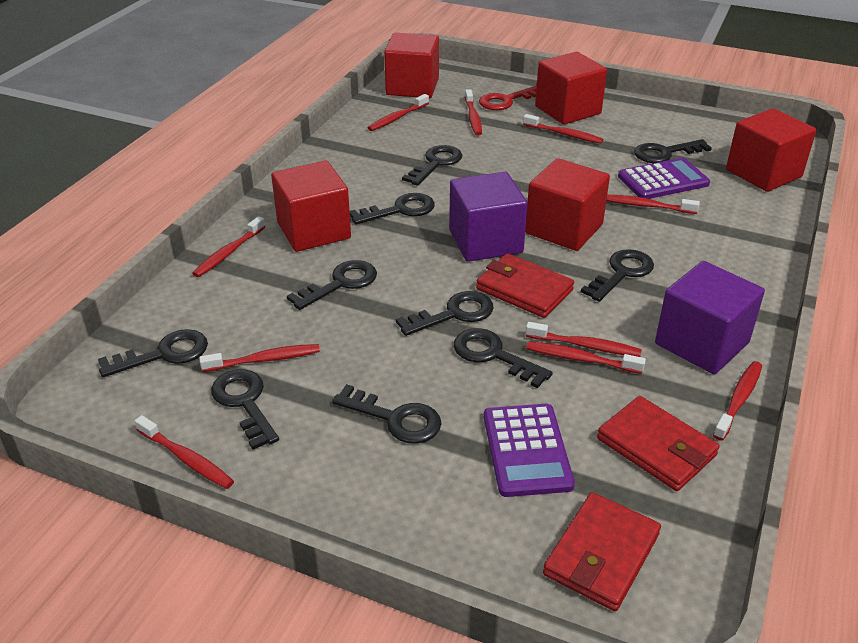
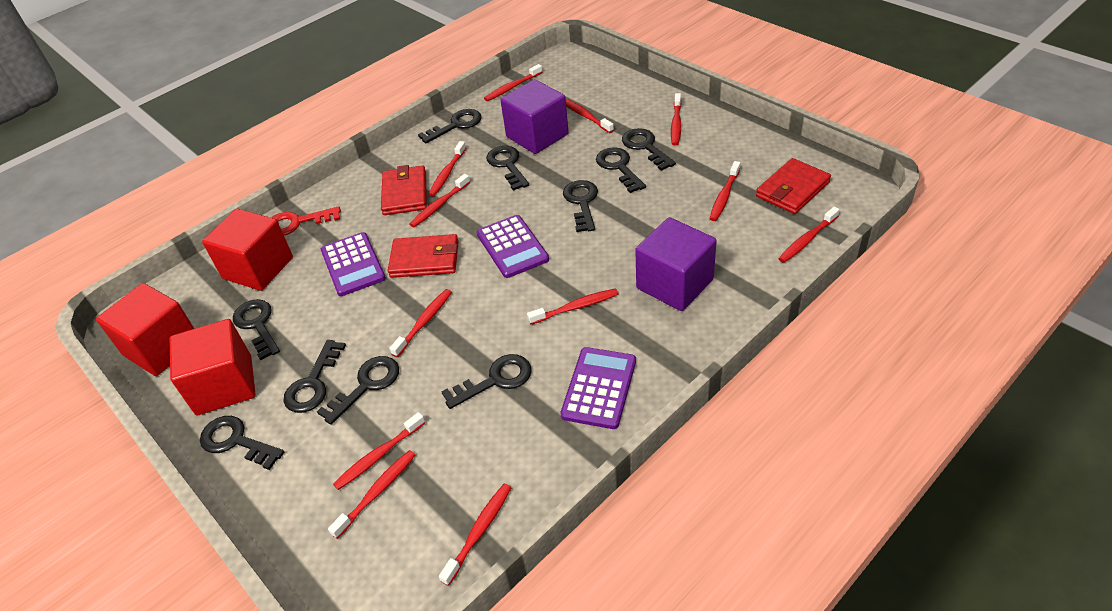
purple calculator: [484,404,575,497] [618,158,710,199] = 2 -> [321,232,386,296] [477,215,549,278] [560,347,636,429] = 3
red cube: [271,161,351,252] [384,33,439,98] [525,158,610,251] [535,52,607,125] [726,108,816,192] = 5 -> [96,283,194,376] [170,319,256,415] [202,209,293,291] = 3
red toothbrush: [135,415,234,489] [192,216,265,277] [199,344,320,372] [368,94,429,131] [465,89,482,136] [523,114,603,143] [526,322,642,357] [526,342,646,374] [606,195,700,214] [713,361,762,441] = 10 -> [328,450,415,539] [333,412,425,490] [389,289,452,357] [410,174,470,227] [428,141,466,197] [439,484,511,586] [484,64,542,101] [527,288,618,324] [566,99,614,133] [671,93,682,146] [709,161,740,221] [778,207,839,263] = 12

